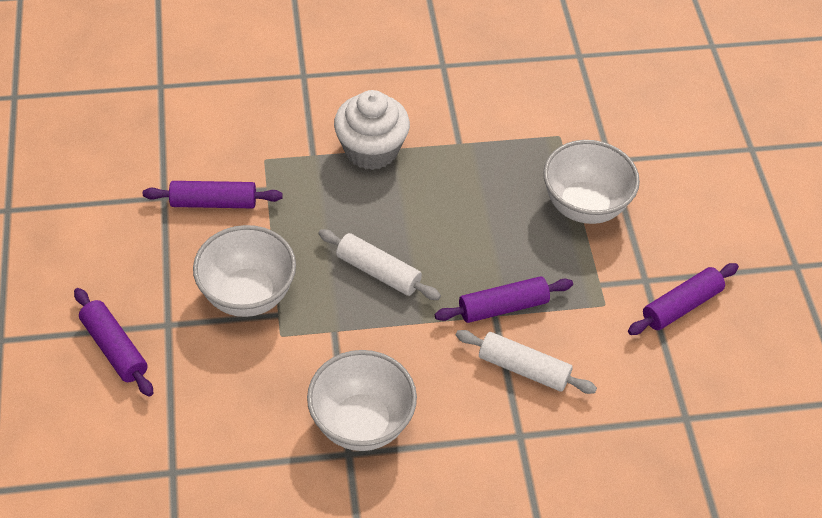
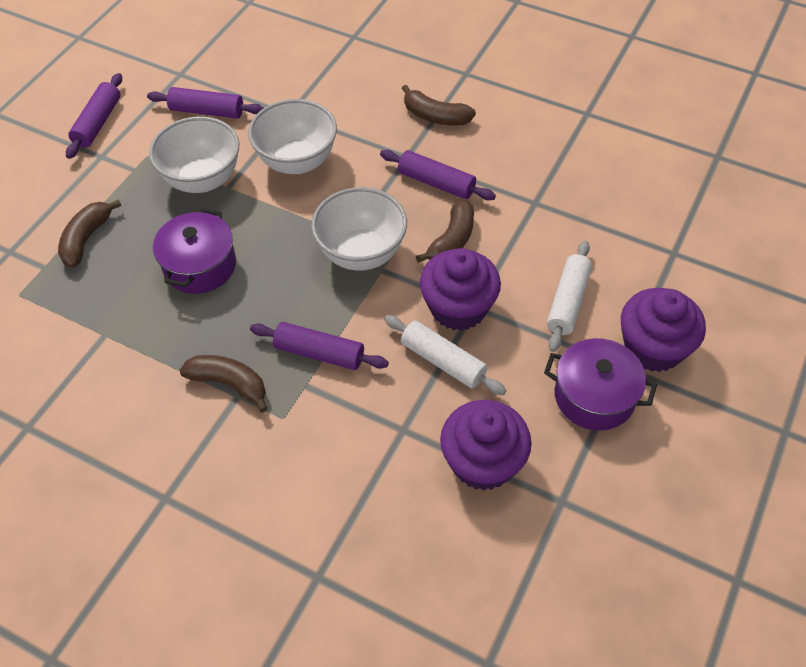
brown banana: none = 0 -> [58,200,121,268] [180,355,268,413] [402,85,476,126] [416,199,474,263] = 4
purple cupcake: none = 0 -> [419,248,501,331] [440,400,532,491] [621,288,706,372] = 3
purple pot: none = 0 -> [153,208,236,294] [544,338,657,431] = 2
white cupcake: [334,90,410,170] = 1 -> none = 0

